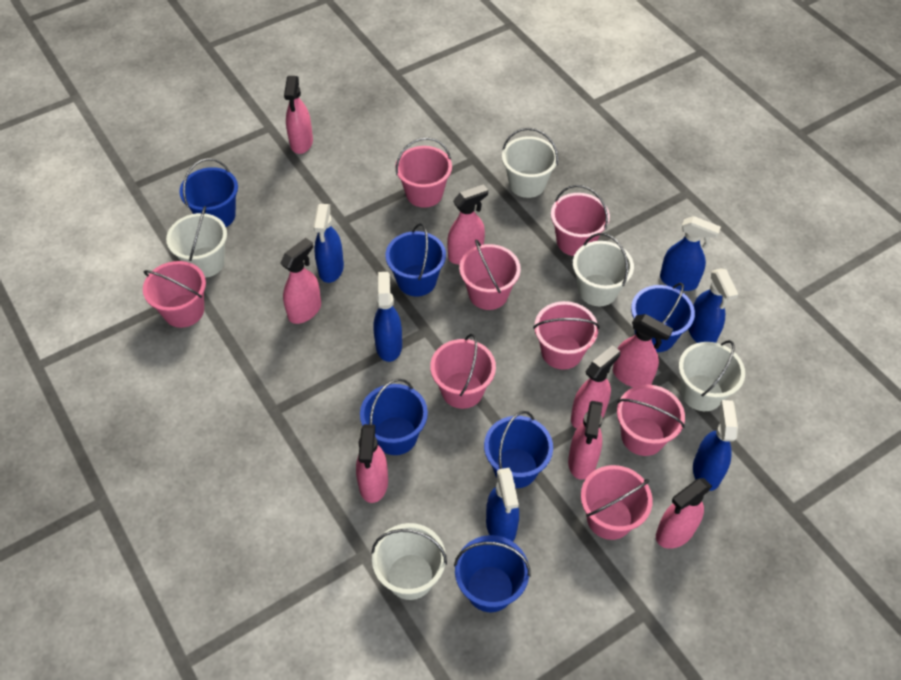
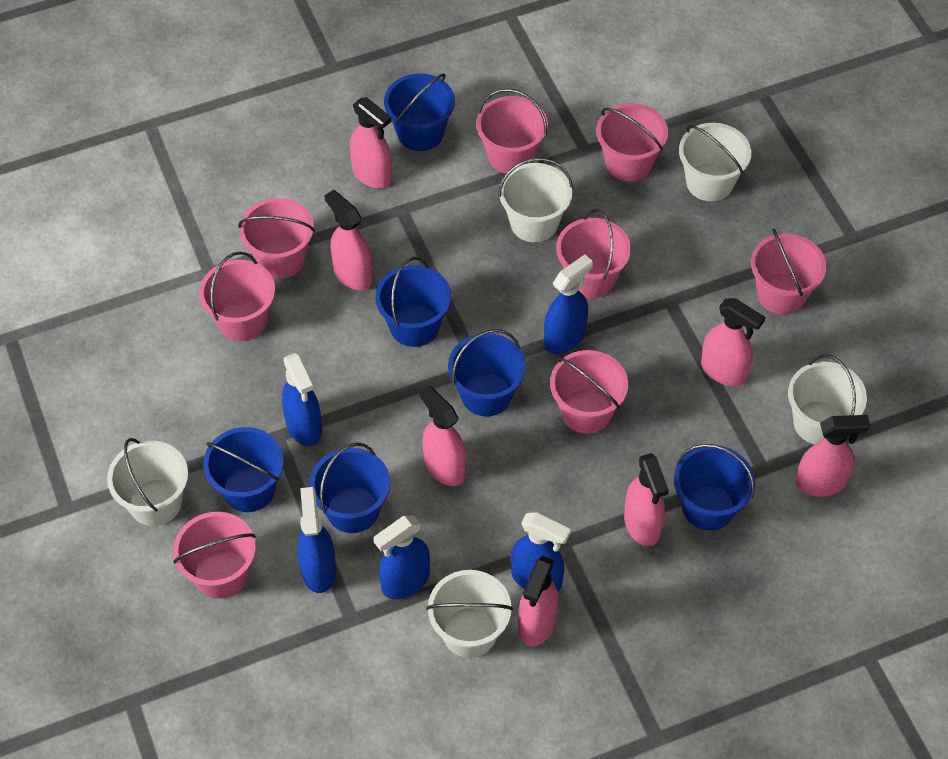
blue spray bottle: [313,204,344,283] [373,272,402,362] [486,468,519,542] [660,216,721,291] [688,268,738,343] [693,400,738,491] = 6 -> [282,353,322,446] [298,487,336,593] [373,515,430,599] [511,512,571,591] [544,254,593,354] = 5
pink spray bottle: [280,238,321,324] [284,76,313,154] [356,424,388,503] [447,184,488,264] [568,401,602,480] [571,345,620,429] [613,314,673,387] [656,478,712,549] = 8 -> [324,190,373,290] [350,97,392,189] [419,385,467,486] [518,556,559,647] [624,453,669,546] [701,298,765,386] [796,415,870,497] = 7

